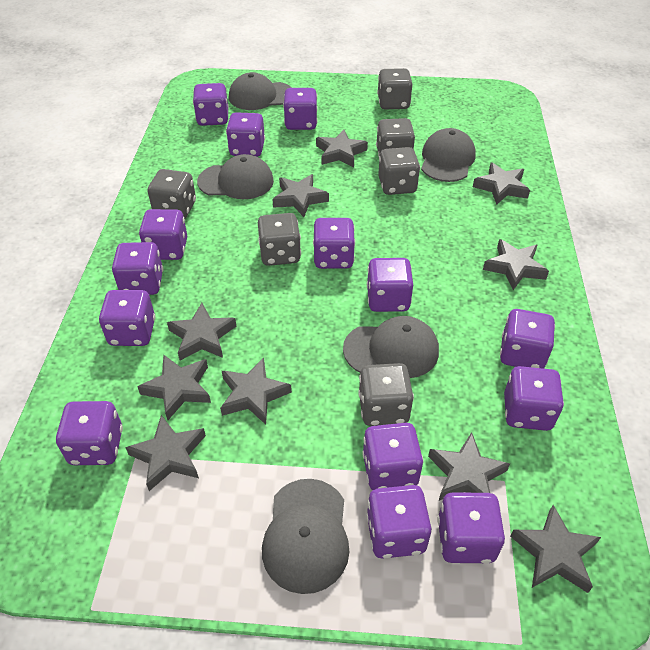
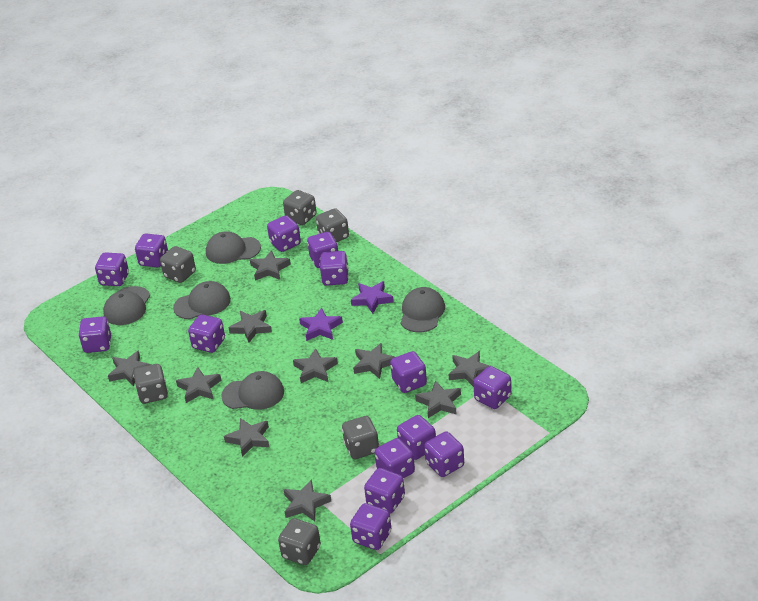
purple star: none = 0 -> [299,308,343,341] [351,281,394,314] = 2

